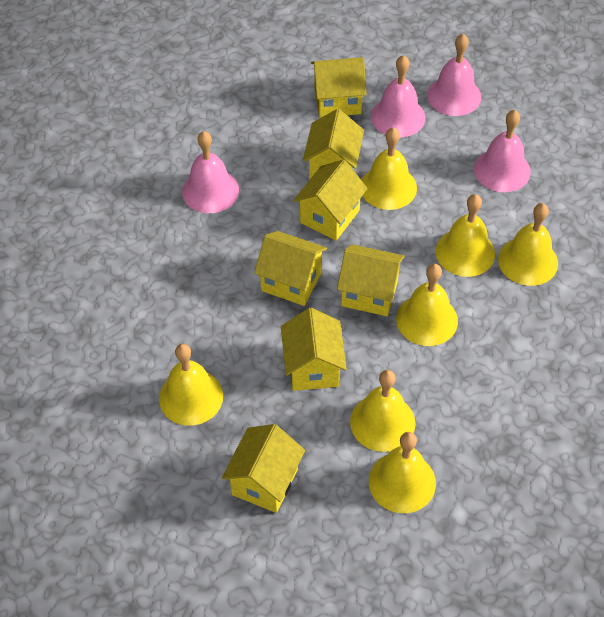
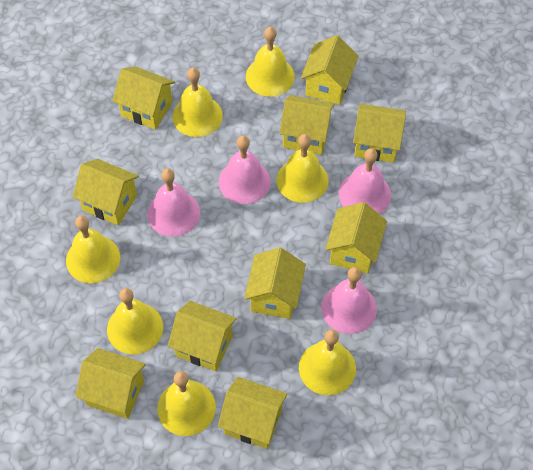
yellow house: [222,424,305,513] [254,231,327,306] [281,308,347,391] [293,160,368,241] [303,109,364,180] [311,57,366,118] [337,244,405,316] = 7 -> [72,159,139,225] [75,348,146,419] [112,66,175,130] [168,301,237,371] [218,377,287,449] [244,247,306,319] [279,95,334,155] [301,35,358,105] [325,202,387,274] [353,104,406,163] = 10

